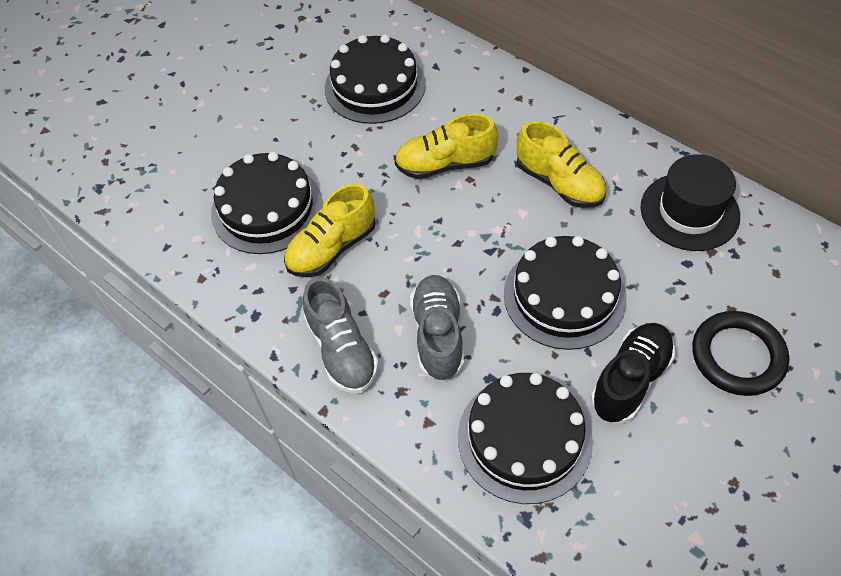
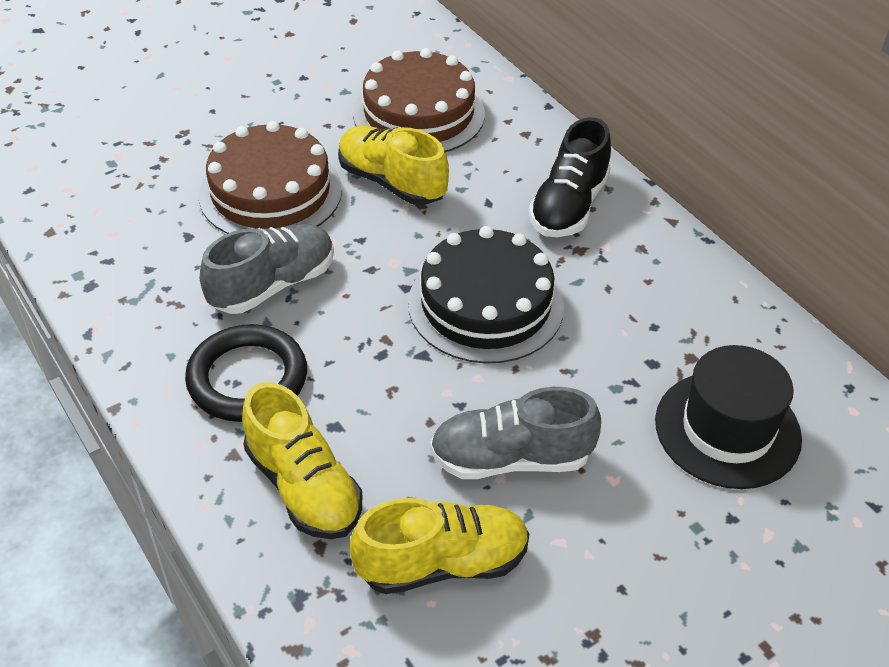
black cake: [211,152,323,254] [325,34,426,124] [458,373,593,504] [504,236,627,350] = 4 -> [408,226,564,364] = 1
brown cake: none = 0 -> [199,121,342,234] [353,48,485,152] = 2

